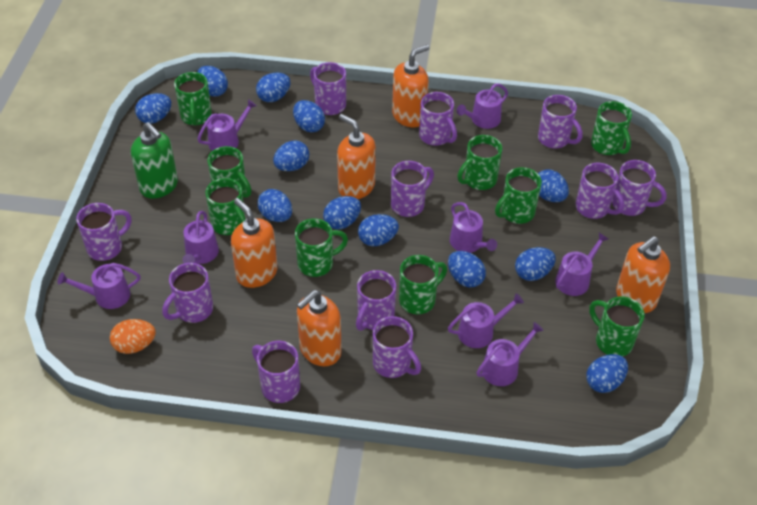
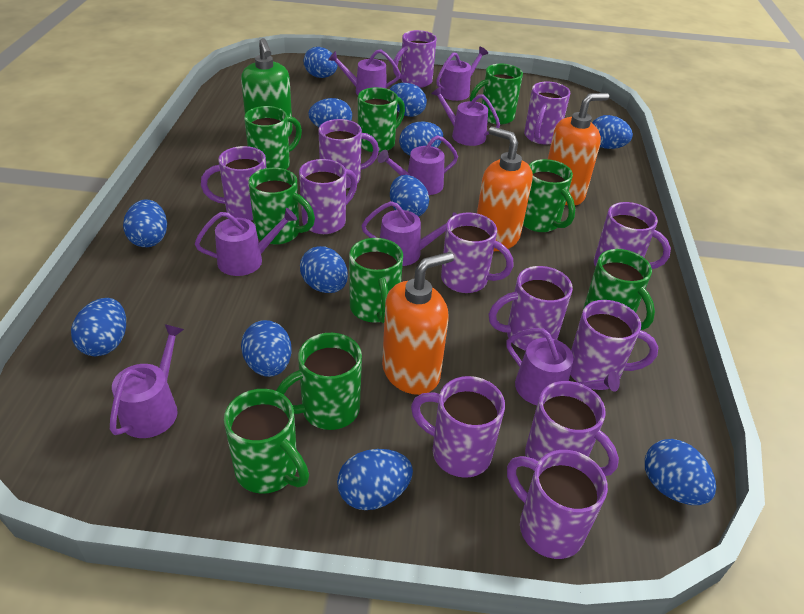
orange egg: [110,319,156,354] = 1 -> none = 0
orange soap dispenser: [231,198,278,288] [297,290,342,366] [337,114,376,199] [392,45,429,127] [616,236,670,313] = 5 -> [382,252,454,395] [477,126,533,251] [548,93,609,205] = 3
purple mug: [76,203,132,261] [162,263,213,323] [252,341,300,403] [310,62,346,115] [356,270,396,331] [373,316,421,378] [391,161,434,217] [419,92,457,146] [538,95,582,148] [576,163,625,219] [612,160,667,216] = 11 -> [201,146,266,221] [299,159,357,234] [318,119,379,189] [393,30,437,88] [411,376,505,478] [441,213,514,293] [489,266,573,351] [507,450,608,559] [524,82,570,145] [525,381,619,476] [570,300,658,390] [594,202,671,269] = 12

